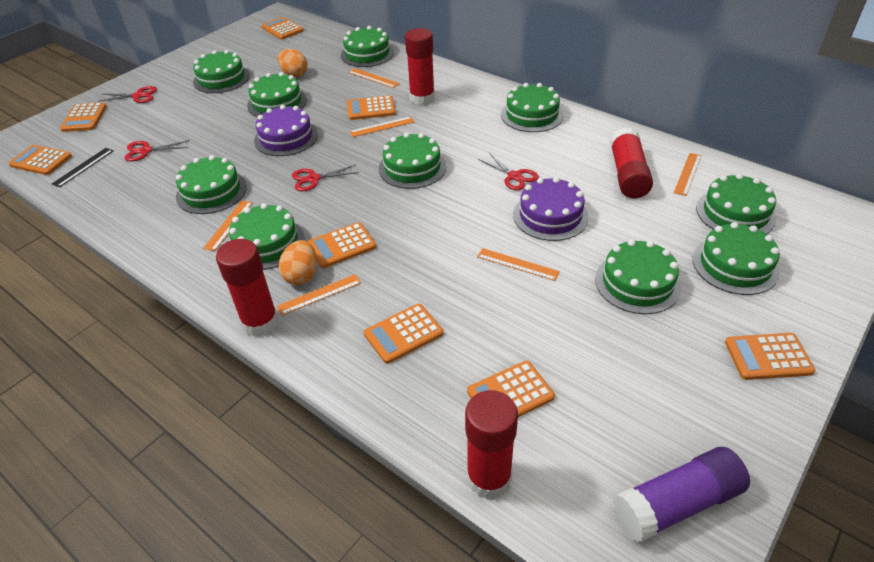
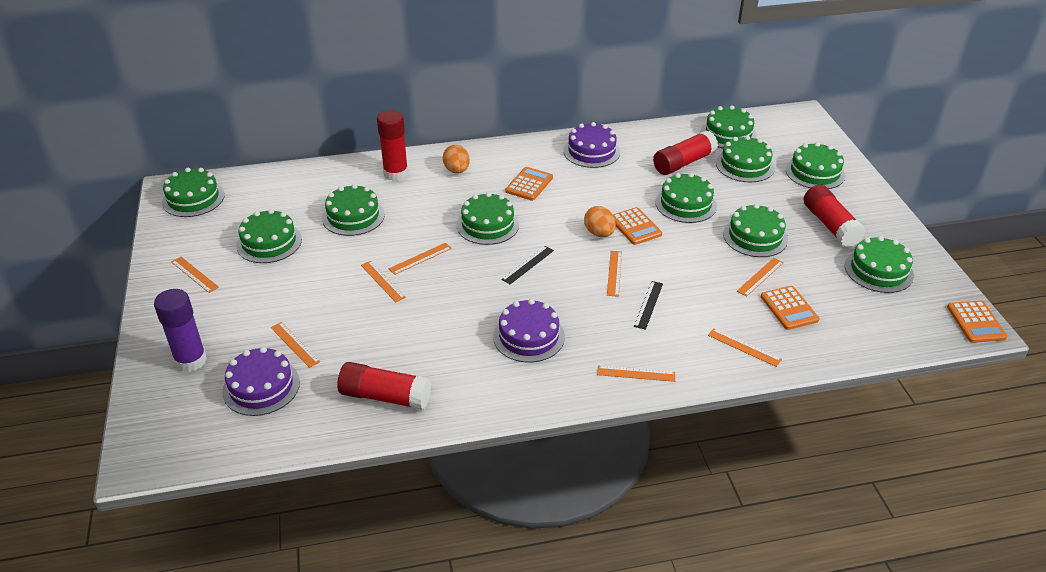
black ruler: [52,148,113,187] = 1 -> [501,246,554,284] [634,281,663,330] = 2
orange calculator: [9,145,72,175] [60,102,107,132] [261,17,304,40] [308,222,376,268] [347,95,396,120] [364,304,444,364] [467,361,555,417] [725,333,815,380] = 8 -> [505,167,553,201] [613,207,662,245] [761,286,820,330] [947,301,1007,343] = 4
orange ruler: [203,201,253,251] [277,274,361,316] [348,68,400,88] [350,117,414,137] [477,248,560,281] [674,153,702,196] = 6 -> [171,257,219,293] [271,322,320,368] [361,261,406,302] [389,243,452,275] [597,365,675,382] [607,251,622,297] [708,328,782,367] [737,258,784,297] = 8
purple cake: [254,105,318,156] [513,177,589,241] = 2 -> [222,347,300,416] [493,299,565,362] [564,122,620,168] = 3
red scissors: [100,86,157,103] [124,140,189,161] [292,165,359,191] [478,153,539,191] = 4 -> none = 0

